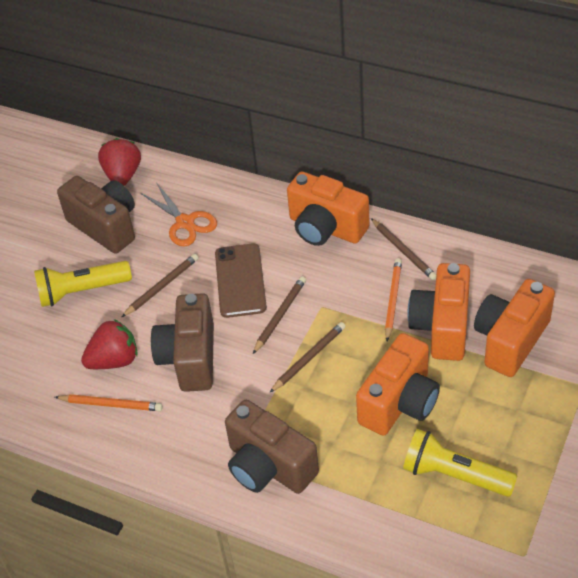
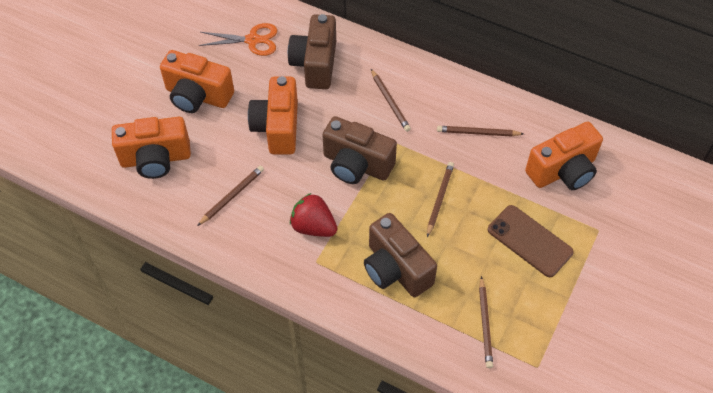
brown pencil: [122,254,198,317] [253,276,306,354] [269,322,346,393] [371,218,436,280] = 4 -> [197,166,264,226] [371,69,411,132] [427,162,454,237] [437,126,524,137] [479,276,493,368] = 5
orange pencil: [55,394,163,411] [385,258,402,341] = 2 -> none = 0
red strawberry: [81,319,137,369] [98,138,141,186] = 2 -> [290,193,337,237] = 1
yellow flashlight: [34,261,132,307] [403,429,518,497] = 2 -> none = 0

